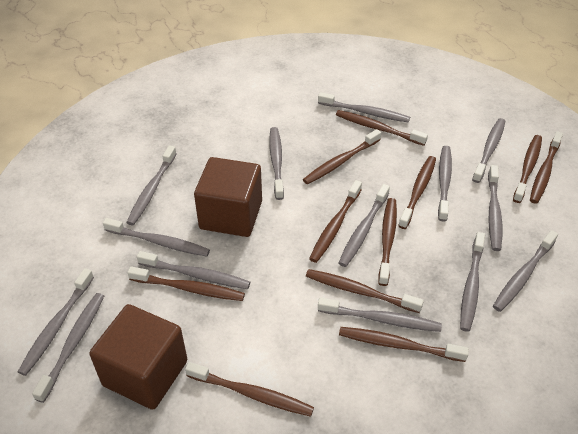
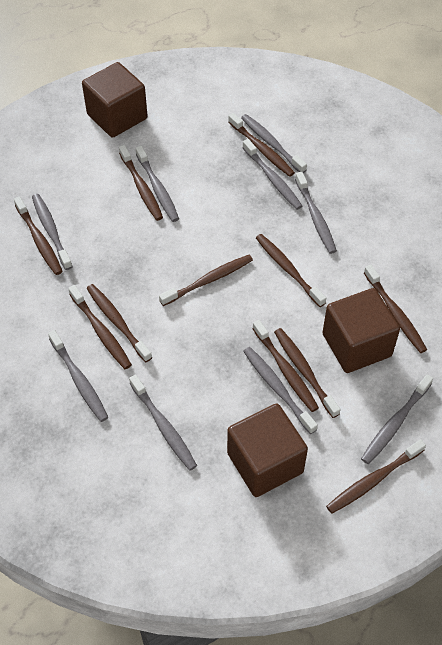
brown cube: [89,304,187,410] [194,157,262,237] = 2 -> [82,62,148,138] [227,403,308,497] [322,288,400,373] = 3
grey toothbrush: [18,268,94,376] [32,293,104,403] [103,218,210,257] [126,145,177,225] [137,251,250,289] [269,127,284,200] [318,92,410,123] [318,297,442,332] [339,184,390,267] [438,146,452,222] [460,232,485,332] [472,118,505,183] [488,165,502,251] [493,230,558,312] = 14 -> [32,194,73,270] [48,330,108,422] [129,374,197,471] [136,146,179,222] [241,114,307,173] [242,139,302,210] [243,347,318,434] [295,172,337,254] [361,374,433,464] = 9

